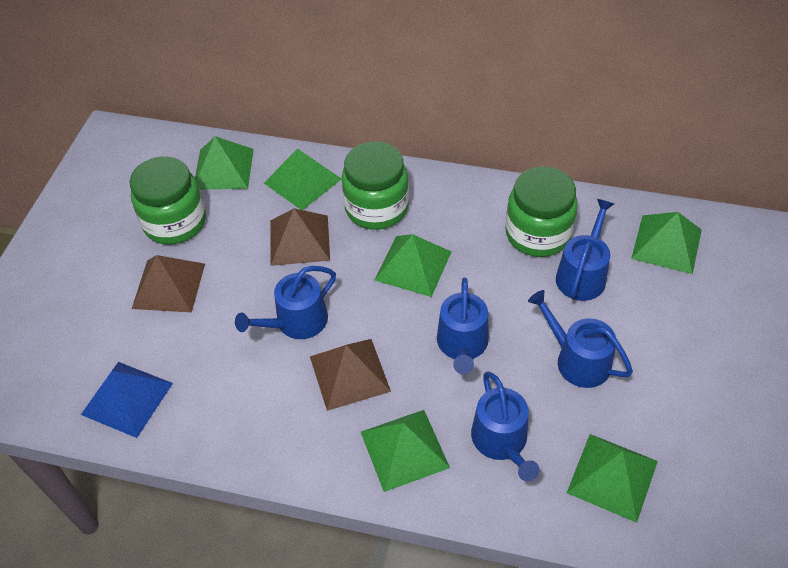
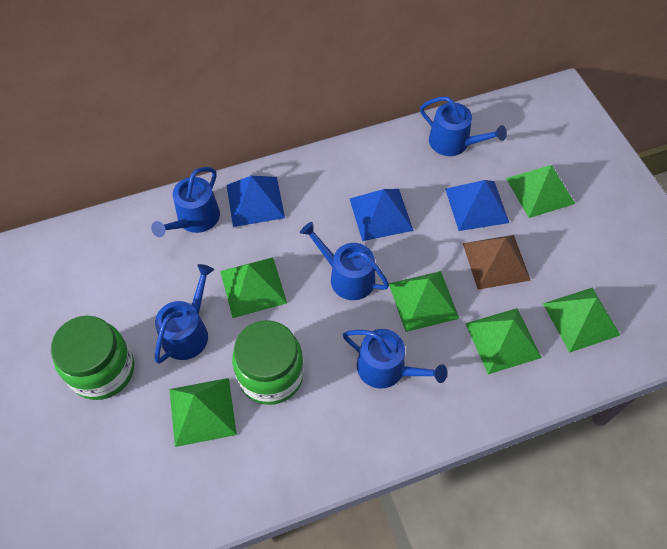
blue pyramid: [81,362,173,438] = 1 -> [226,176,285,227] [350,189,414,241] [445,180,509,231] = 3
brown pyramid: [132,255,205,313] [270,208,330,266] [310,339,391,411] = 3 -> [463,235,531,290] = 1
green jar: [130,156,206,245] [341,141,409,230] [505,166,578,257] = 3 -> [51,316,134,400] [232,320,304,405] = 2

